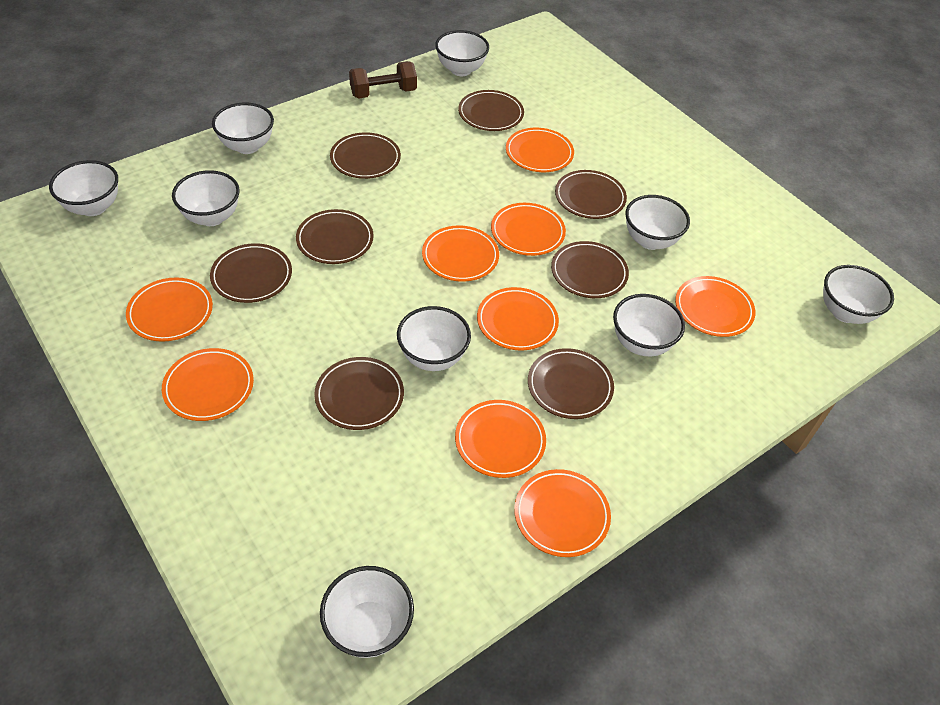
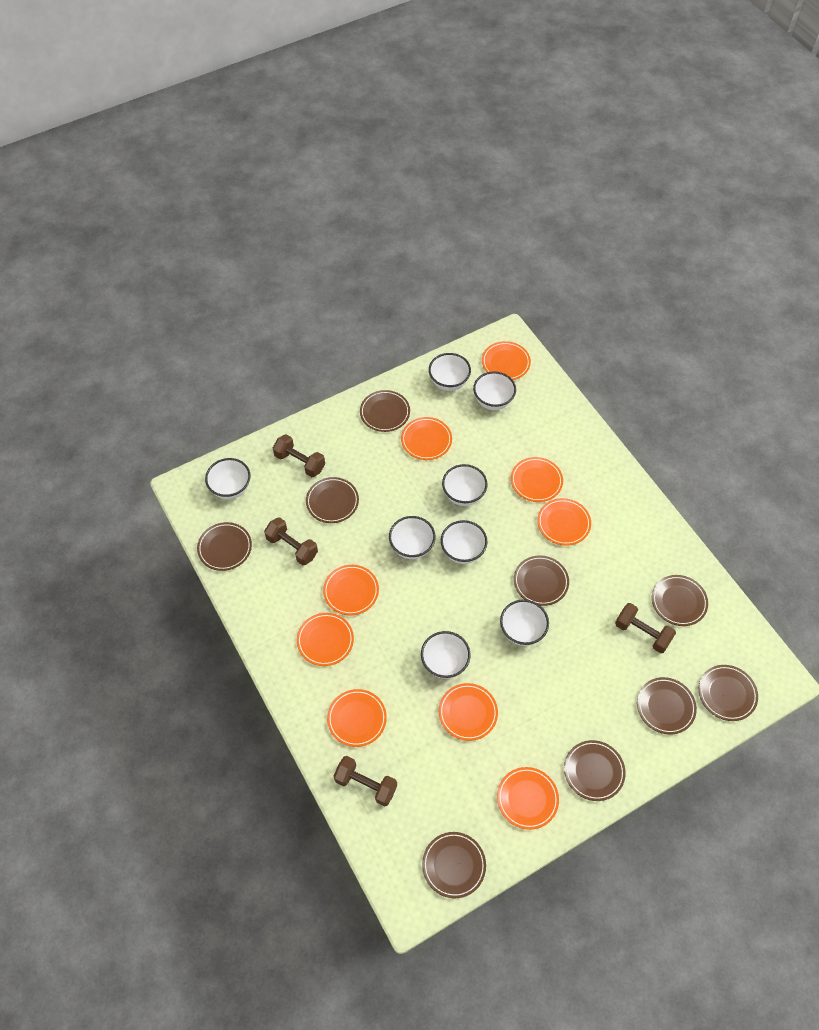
brown dumbbell: [349,61,417,99] = 1 -> [264,517,318,565] [273,434,325,477] [334,756,397,807] [615,603,676,653] = 4
brown plate: [210,243,292,303] [296,209,374,264] [314,357,404,430] [330,132,401,179] [458,90,524,131] [528,348,614,419] [551,241,629,298] [555,170,627,219] = 8 -> [197,522,252,571] [306,477,359,523] [360,390,410,432] [422,832,486,898] [514,555,569,606] [564,740,626,801] [637,677,697,735] [652,575,708,626] [699,665,758,721] = 9
white bowl: [49,160,118,216] [172,170,240,226] [212,103,274,154] [320,566,414,658] [397,306,471,371] [435,30,489,76] [613,294,685,356] [625,195,690,250] [823,265,894,324] = 9 -> [205,458,250,500] [389,516,436,559] [421,631,471,679] [429,353,471,391] [441,520,488,564] [442,464,488,506] [473,371,516,410] [500,600,549,646] = 8

